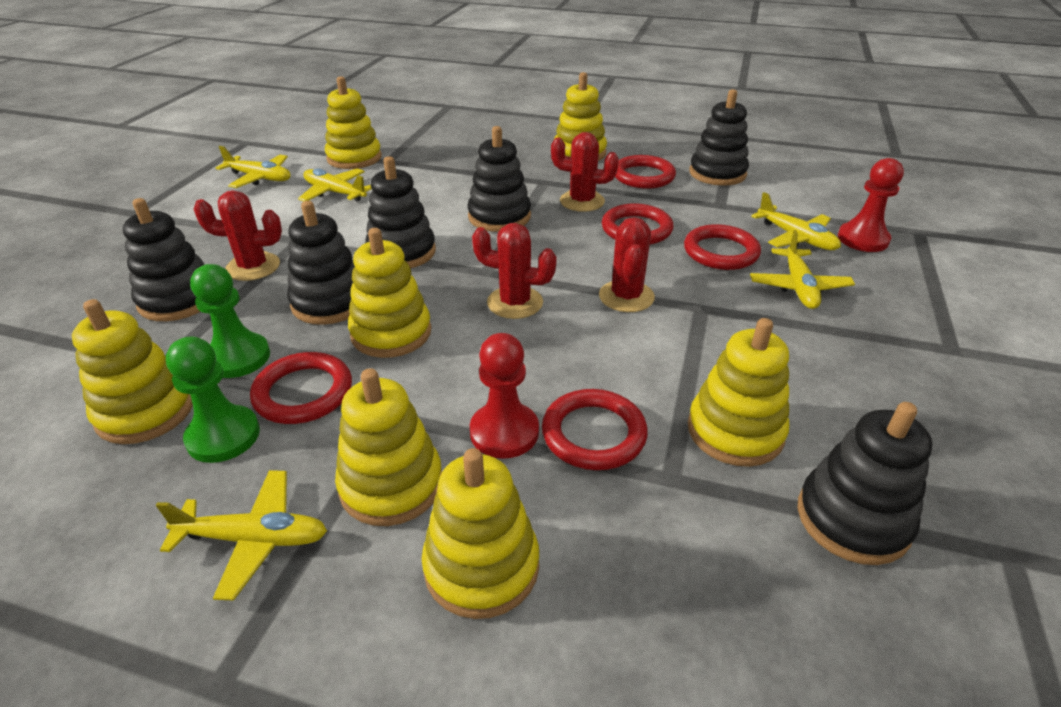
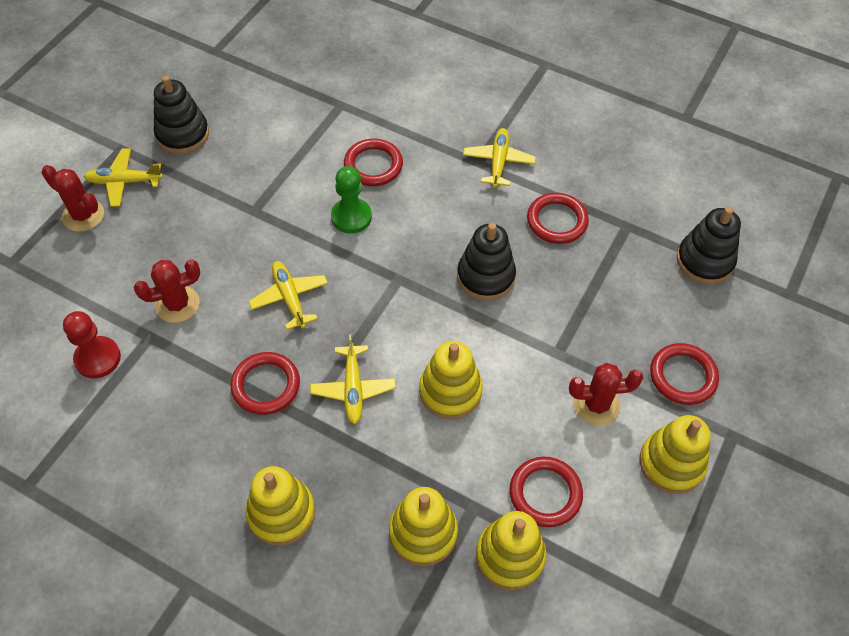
black stacking toy: [123,198,204,321] [287,201,355,325] [365,157,436,268] [467,126,531,232] [690,89,749,186] [798,402,932,565] = 6 -> [154,76,209,154] [457,223,516,301] [677,207,741,284] = 3
green pawn: [166,337,260,463] [190,264,270,378] = 2 -> [331,166,372,234] = 1
red cactus: [194,190,282,281] [472,223,557,319] [551,132,619,212] [599,217,655,312] = 4 -> [42,165,104,232] [134,260,200,323] [569,363,643,426] = 3
red pawn: [470,333,539,459] [838,158,904,252] = 2 -> [63,311,121,379] = 1
yellow plane: [156,470,327,601] [216,146,291,188] [298,168,372,202] [750,230,855,309] [751,192,841,250] = 5 -> [83,149,163,207] [249,261,328,330] [310,335,396,424] [463,128,536,188] = 4
yellow stacking toy: [72,299,193,444] [325,76,382,169] [335,368,442,526] [348,228,431,358] [422,448,539,619] [554,72,607,161] [688,318,789,467] = 7 -> [246,466,315,546] [389,487,458,566] [419,341,483,419] [476,511,546,591] [639,415,711,494] = 5

